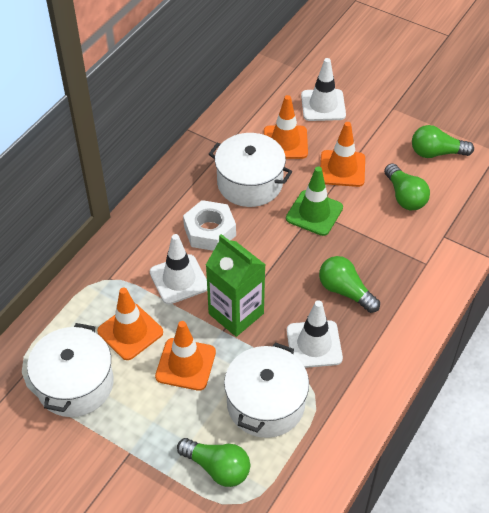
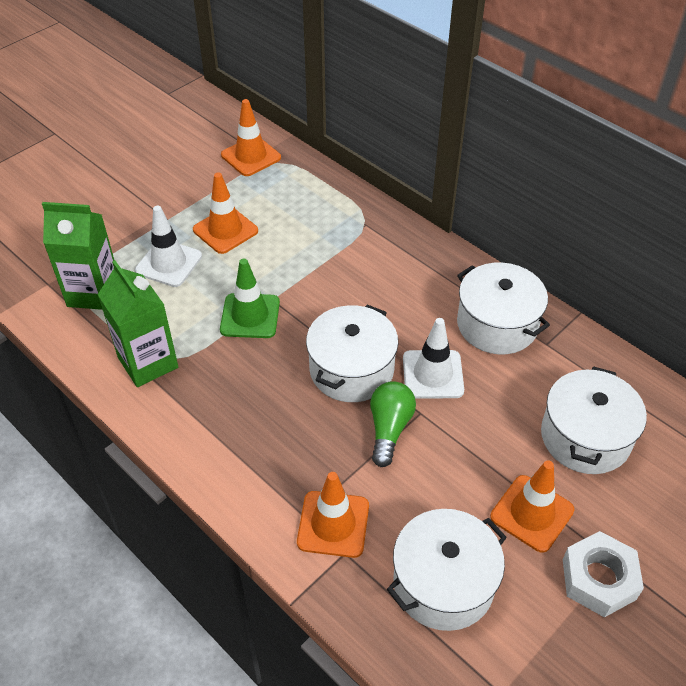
green carton: [206,234,266,337] = 1 -> [42,202,114,310] [98,260,178,387] = 2
green light bulb: [177,438,250,487] [319,256,380,313] [384,163,430,210] [412,125,474,158] = 4 -> [370,381,416,467] = 1
white pot: [27,323,114,417] [209,133,293,207] [224,342,309,438] = 3 -> [306,305,398,402] [387,509,507,631] [457,263,550,354] [541,366,647,474] = 4
white traffic cone: [150,234,207,304] [287,300,343,368] [301,58,346,121] = 3 -> [135,206,202,287] [403,318,464,399] = 2

